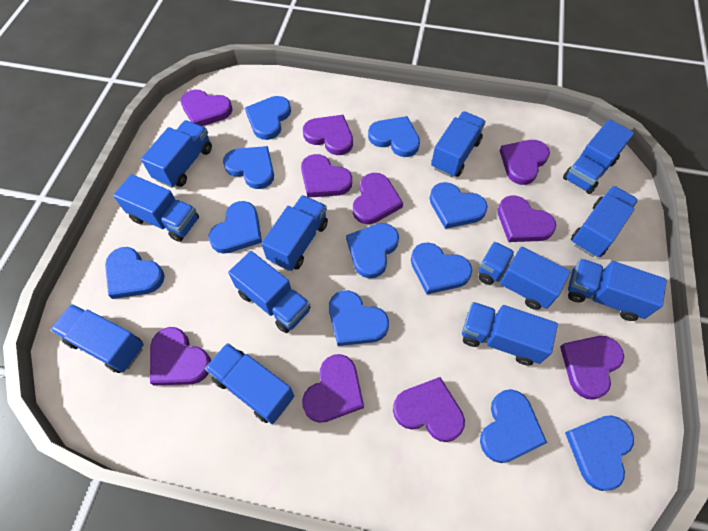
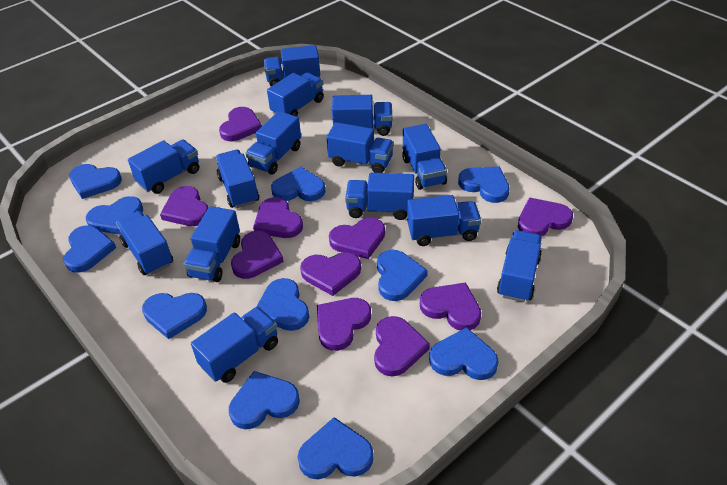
blue truck: [50,304,144,373] [113,174,199,242] [141,120,212,188] [205,343,294,424] [228,251,310,333] [261,195,328,271] [431,111,486,177] [462,302,558,366] [478,242,570,310] [563,119,634,194] [568,259,667,321] [571,186,638,257] = 12 -> [116,211,173,275] [128,140,199,194] [183,206,240,282] [191,306,278,383] [216,150,259,208] [246,111,301,175] [264,45,320,86] [267,72,324,116] [327,122,394,173] [332,95,392,136] [345,173,414,220] [402,124,447,190] [407,195,481,246] [497,230,542,302] = 14

